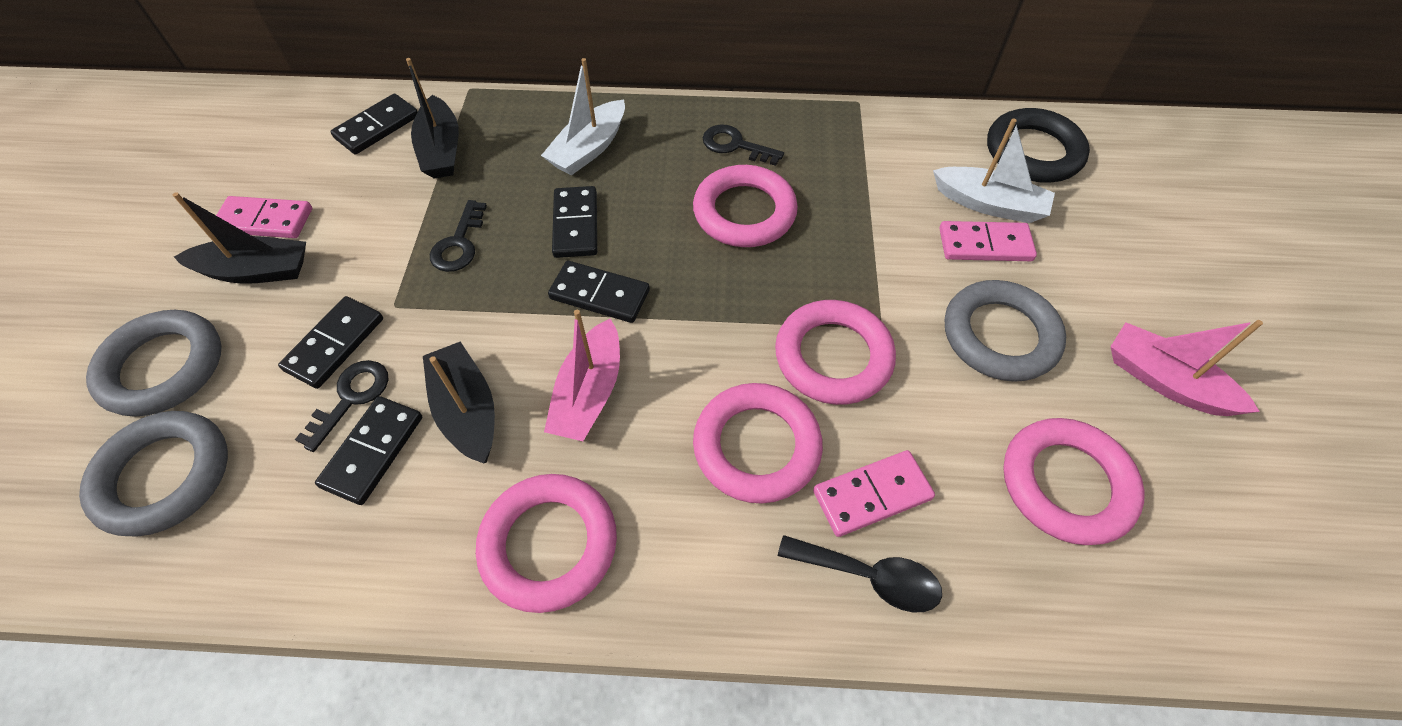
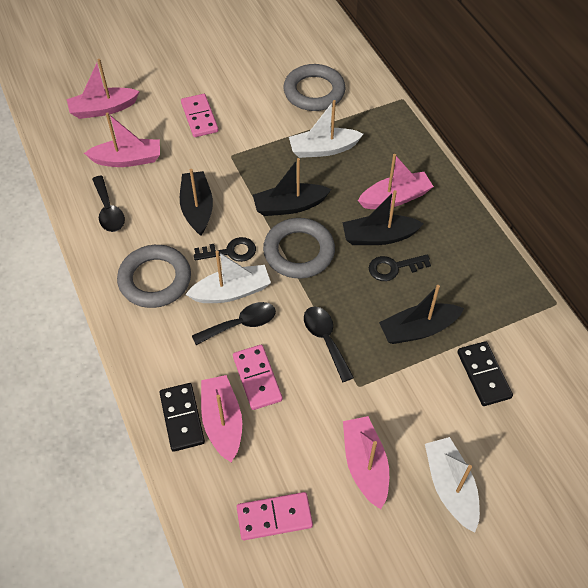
black boat: [173,192,306,284] [406,58,459,179] [423,341,495,464] = 3 -> [180,169,213,236] [253,158,331,216] [342,190,424,245] [379,285,464,344] = 4
black domino: [278,296,383,389] [315,396,422,505] [330,94,418,154] [548,261,650,323] [552,186,597,258] = 5 -> [159,383,205,452] [457,341,513,406] = 2
black key: [295,360,388,452] [430,200,487,272] [703,125,784,166] = 3 -> [194,237,256,262] [369,255,431,281] = 2
black ring: [987,108,1090,182] = 1 -> none = 0
black spoon: [778,535,942,612] = 1 -> [92,175,125,232] [192,302,276,345] [304,306,354,382] = 3
pink boat: [544,310,620,441] [1110,320,1263,416] = 2 -> [67,59,140,119] [84,112,160,167] [201,375,242,462] [343,416,389,509] [358,154,434,209] = 5
pink ring: [476,474,617,613] [693,165,798,247] [693,383,823,504] [775,300,896,405] [1003,418,1144,545] = 5 -> none = 0
white boat: [541,58,625,175] [933,119,1055,223] = 2 -> [185,250,271,303] [289,100,363,158] [425,437,480,533] = 3

